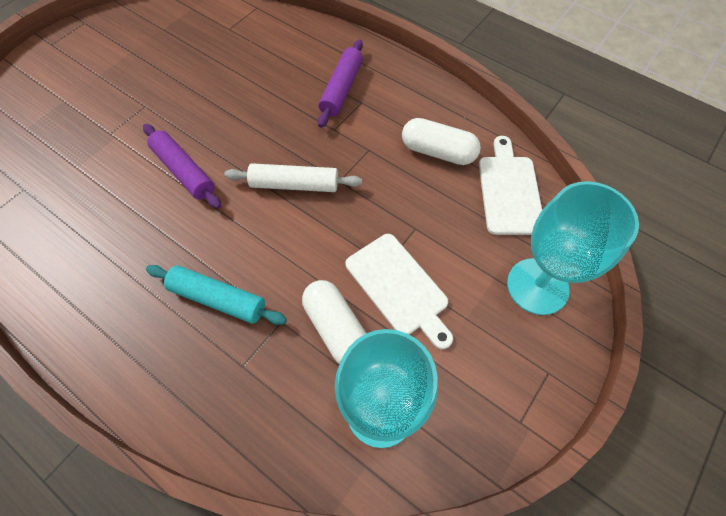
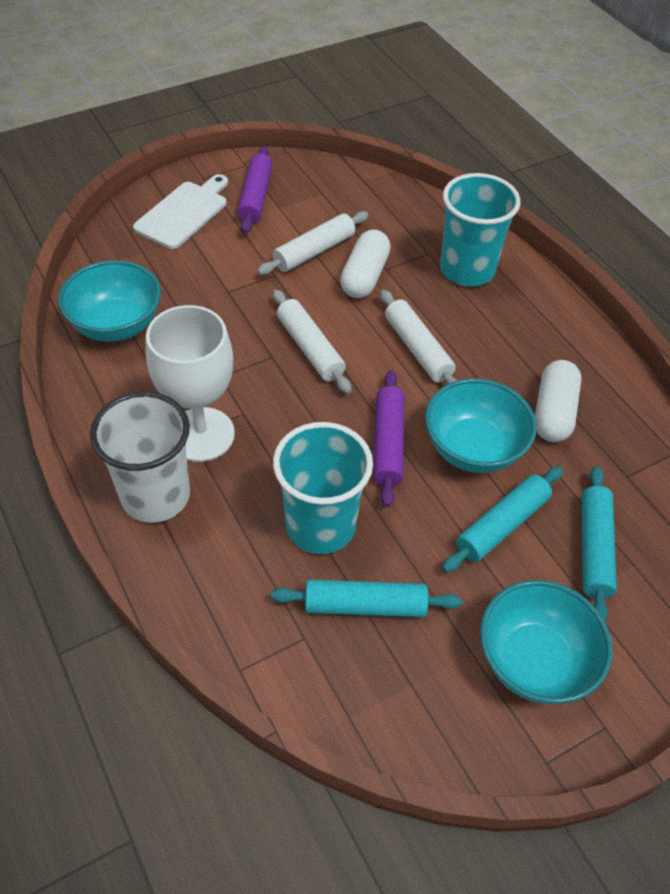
turquoise bowl: none = 0 -> [58,260,161,342] [425,378,537,473] [480,580,613,704] = 3
turquoise cup: none = 0 -> [273,422,373,554] [440,173,521,286] = 2
turquoise goblet: [335,329,438,448] [507,181,639,315] = 2 -> none = 0
turquoise rolling pin: [146,265,287,325] = 1 -> [271,579,462,617] [442,466,563,573] [581,466,617,621] = 3
white cup: none = 0 -> [90,392,190,523] = 1
white cutting board: [346,234,453,349] [479,136,542,235] = 2 -> [133,174,228,249] = 1
white goblet: none = 0 -> [146,305,235,462] = 1
white rolling pin: [224,163,362,192] = 1 -> [257,211,368,275] [273,289,352,394] [380,289,457,384] = 3

